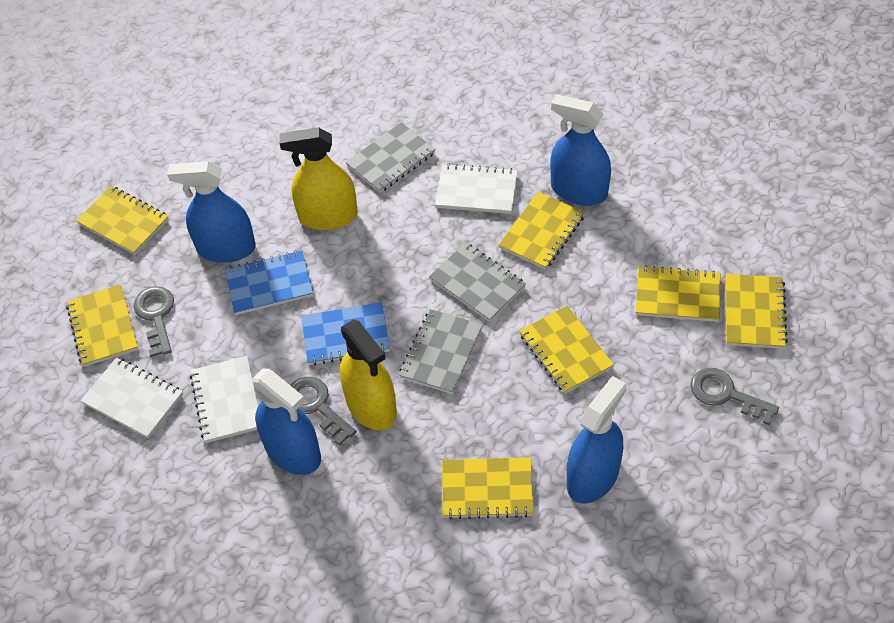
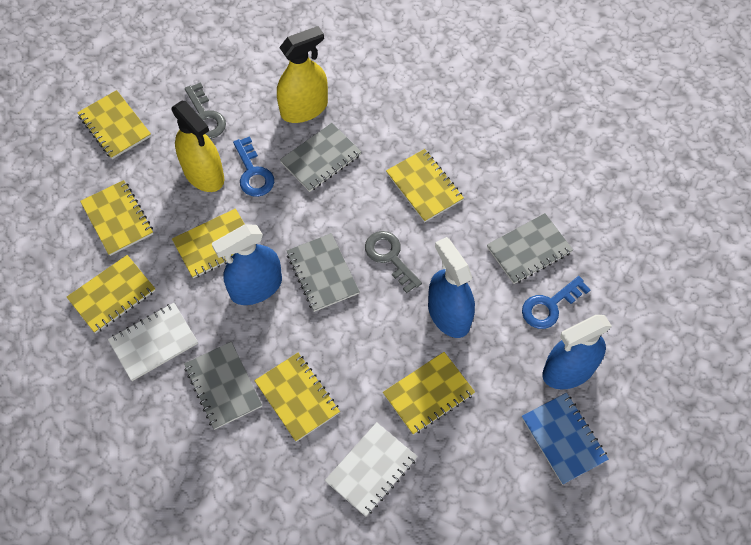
blue key: none = 0 -> [233,136,274,197] [522,276,591,329] = 2
blue notebook: [225,250,313,315] [301,302,390,365] = 2 -> [522,393,609,485] = 1
blue spray bottle: [167,161,256,263] [252,369,321,475] [550,94,611,206] [567,376,626,504] = 4 -> [212,224,282,305] [428,237,475,338] [542,315,612,390] = 3
grey key: [133,286,174,357] [290,377,357,445] [690,368,779,425] = 3 -> [185,82,226,139] [365,231,422,293] = 2
grey notebook: [346,122,436,193] [399,309,483,394] [429,243,526,322] = 3 -> [184,342,262,429] [280,123,362,192] [287,233,360,312] [487,213,573,284] = 4
white notebook: [81,357,183,439] [190,356,258,443] [435,163,518,214] = 3 -> [108,303,198,381] [325,422,418,517] = 2

